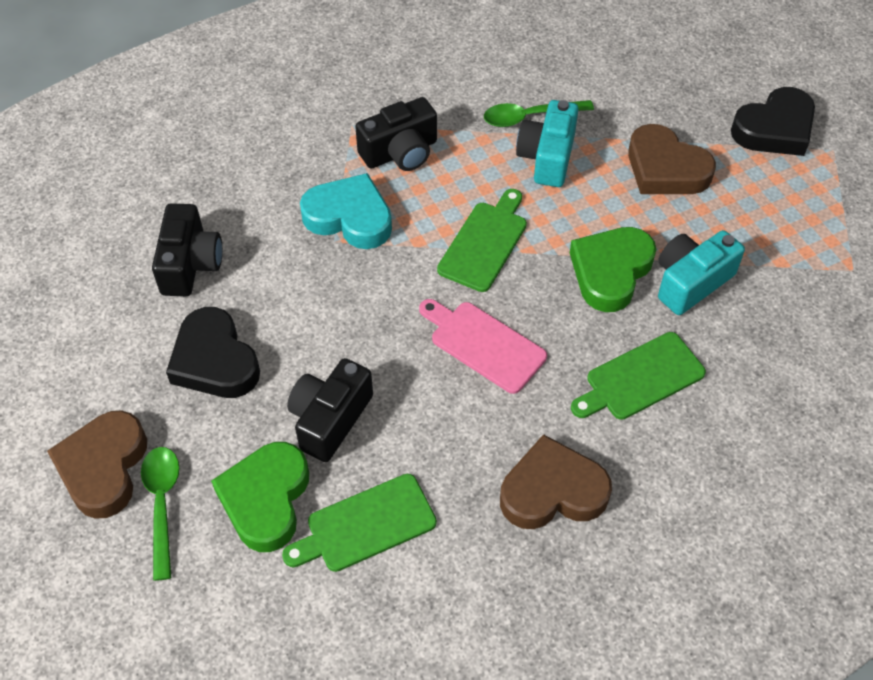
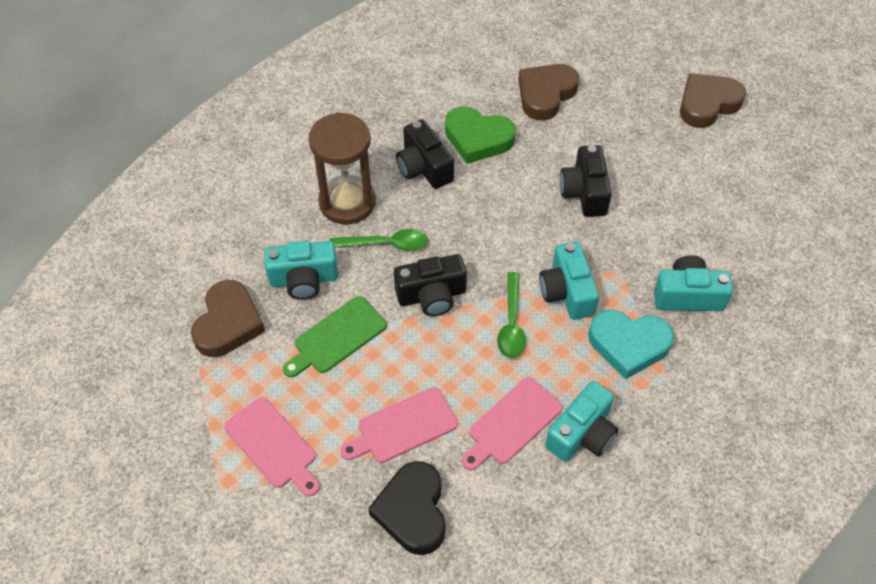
black heart: [166,307,260,398] [731,87,815,156] = 2 -> [368,461,446,555] = 1
brown hourglass: none = 0 -> [308,112,376,224] = 1
green cutting board: [282,474,437,572] [437,189,527,292] [571,332,706,420] = 3 -> [283,296,387,377] = 1
green heart: [211,442,309,552] [570,227,656,312] = 2 -> [445,106,516,164] = 1
pink cutting board: [419,299,547,394] = 1 -> [224,397,320,496] [340,387,458,463] [462,377,563,470] = 3
turquoise camera: [516,100,579,187] [658,230,745,315] = 2 -> [264,241,338,300] [539,242,599,320] [545,381,619,462] [654,255,733,311] = 4

